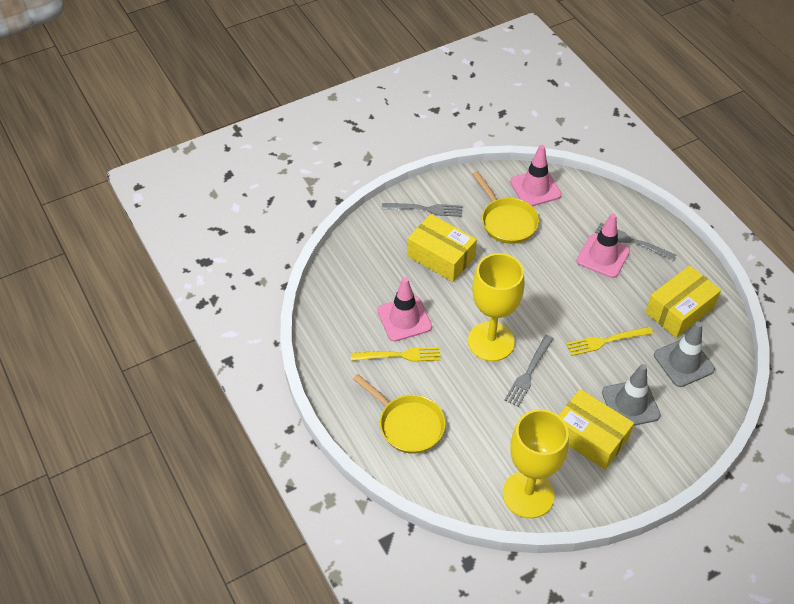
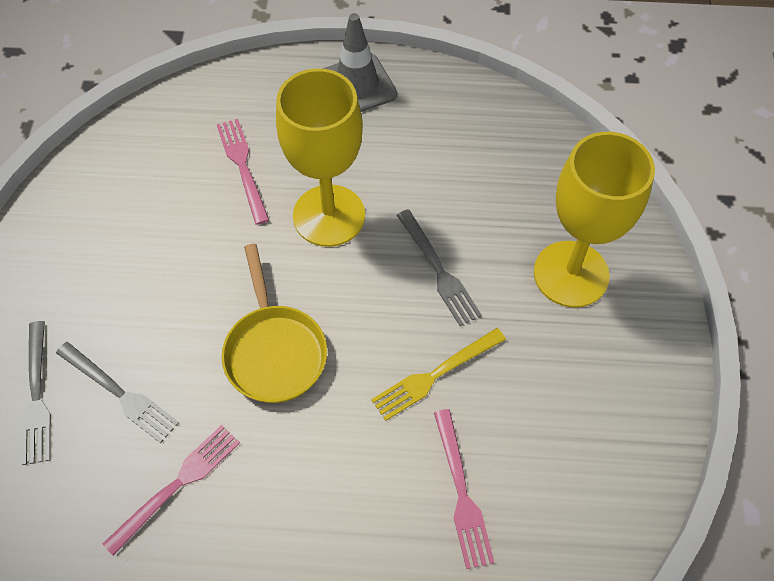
grey traffic cone: [602,364,661,426] [654,321,715,387] = 2 -> [322,13,397,112] = 1
pink fork: none = 0 -> [102,425,240,556] [217,119,269,225] [434,409,495,569] = 3
pink traffic cone: [377,277,432,342] [510,145,562,206] [576,213,630,278] = 3 -> none = 0
yellow box: [407,214,477,282] [559,389,634,470] [645,265,721,338] = 3 -> none = 0
yellow fork: [351,347,441,362] [566,326,653,356] = 2 -> [371,328,506,421] = 1
yellow pan: [353,374,446,454] [473,171,539,244] = 2 -> [222,244,327,403] = 1

